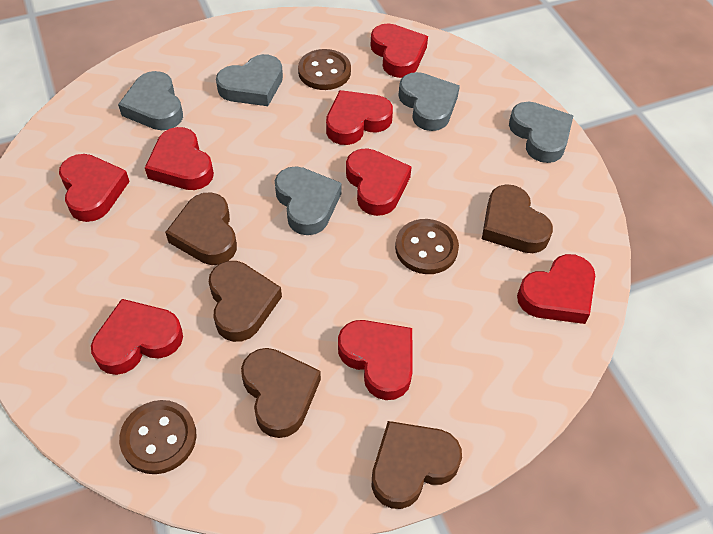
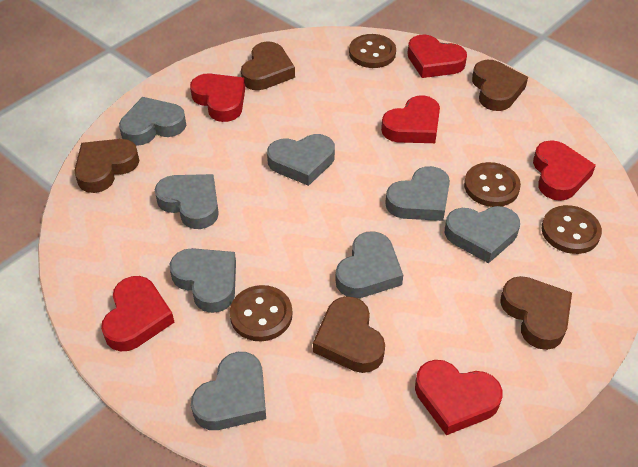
brown button: [119,400,197,474] [298,49,351,90] [395,219,459,274] = 3 -> [230,285,292,341] [349,34,396,68] [464,162,521,207] [542,205,602,254] = 4
grey heart: [118,71,183,130] [216,54,283,106] [275,166,342,235] [398,72,460,131] [509,102,573,163] = 5 -> [119,97,186,146] [155,174,219,229] [170,248,236,313] [191,352,266,430] [267,134,335,186] [335,231,403,298] [385,166,450,221] [445,206,520,263] = 8
red heart: [59,154,130,222] [91,299,183,375] [145,127,214,190] [326,90,393,145] [338,320,413,400] [346,148,412,216] [370,23,428,78] [517,254,595,324] = 8 -> [101,276,175,352] [190,73,245,122] [381,95,440,143] [407,35,467,78] [415,360,502,435] [533,140,596,201] = 6

